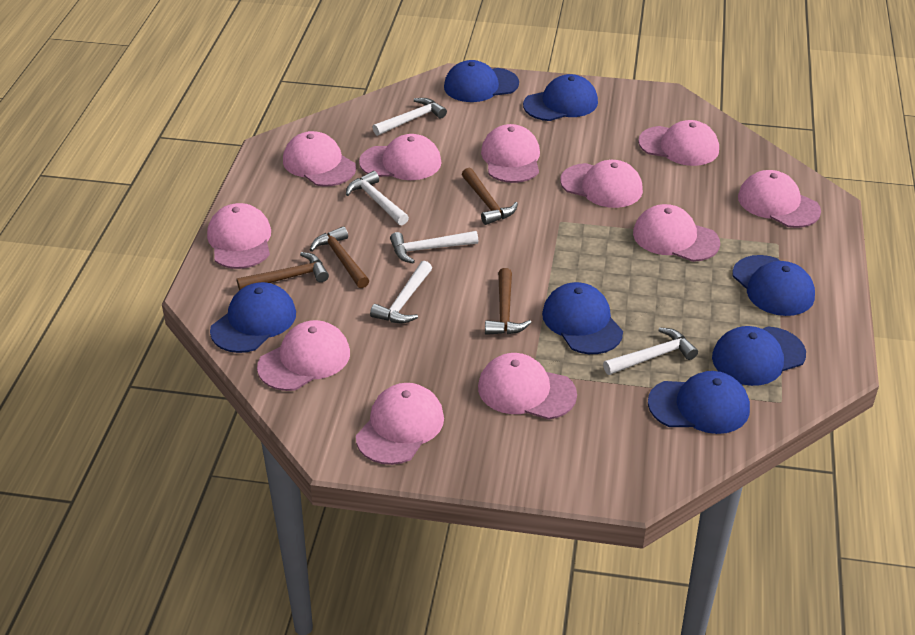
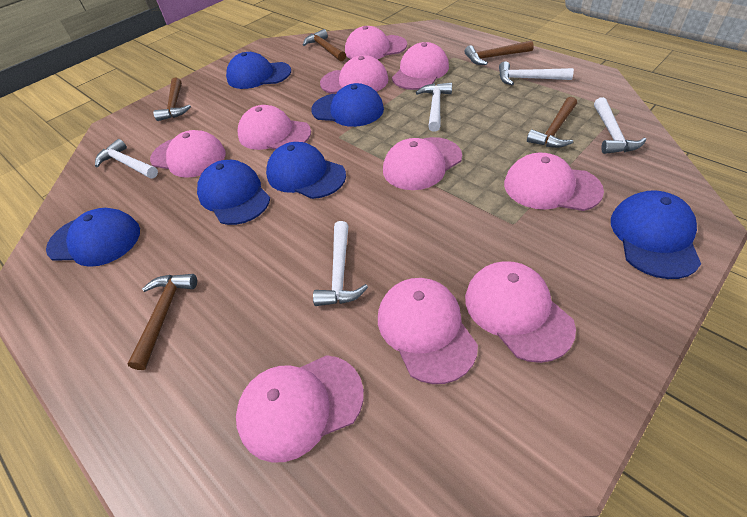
blue cap: [210,282,296,353] [444,60,519,102] [523,74,598,121] [542,282,623,354] [648,371,750,434] [712,326,806,386] [733,255,815,316] = 7 -> [46,208,140,267] [197,160,270,225] [226,52,291,89] [266,142,346,199] [311,83,384,127] [611,190,701,279] = 6
brown hammer: [237,252,329,291] [310,226,369,288] [462,168,518,225] [485,268,532,335] = 4 -> [127,274,197,370] [153,78,191,121] [303,29,346,62] [464,40,534,65] [527,97,577,148] = 5
pink cap: [207,203,271,269] [257,320,350,391] [283,131,356,187] [356,383,444,465] [359,134,442,180] [478,353,577,420] [481,124,540,183] [560,160,643,208] [633,204,720,262] [638,120,719,166] [738,170,821,228] = 11 -> [150,130,226,178] [236,355,364,463] [237,105,311,150] [320,55,389,94] [345,26,407,59] [378,278,478,384] [383,137,462,190] [392,42,449,90] [465,261,576,363] [504,153,604,211] = 10

